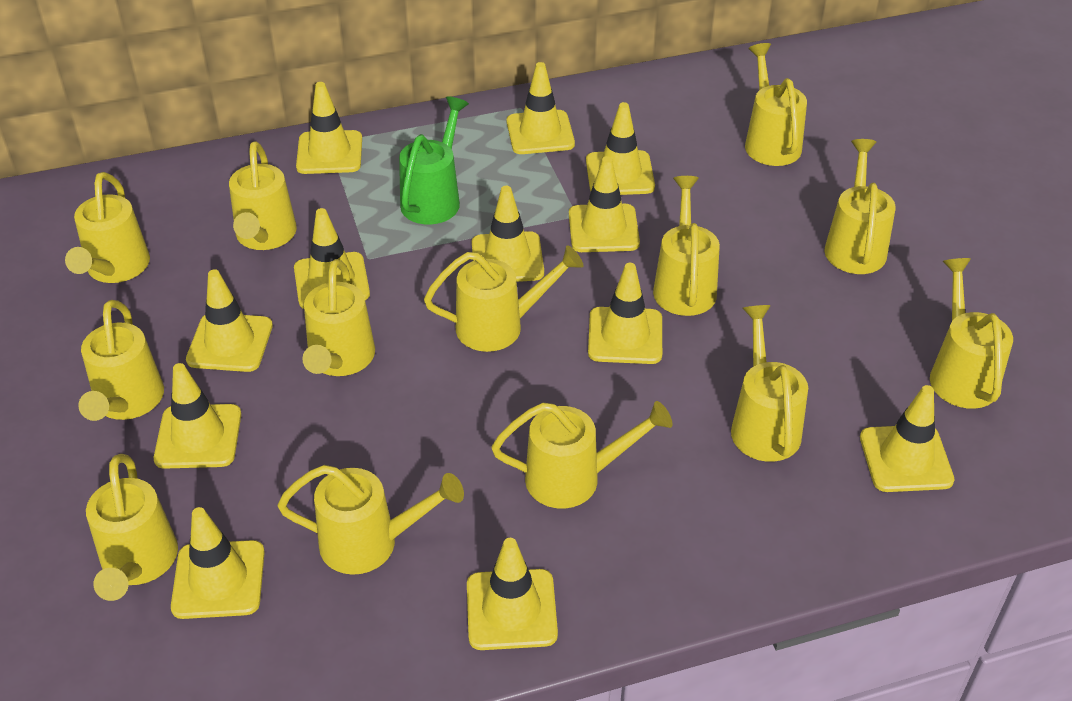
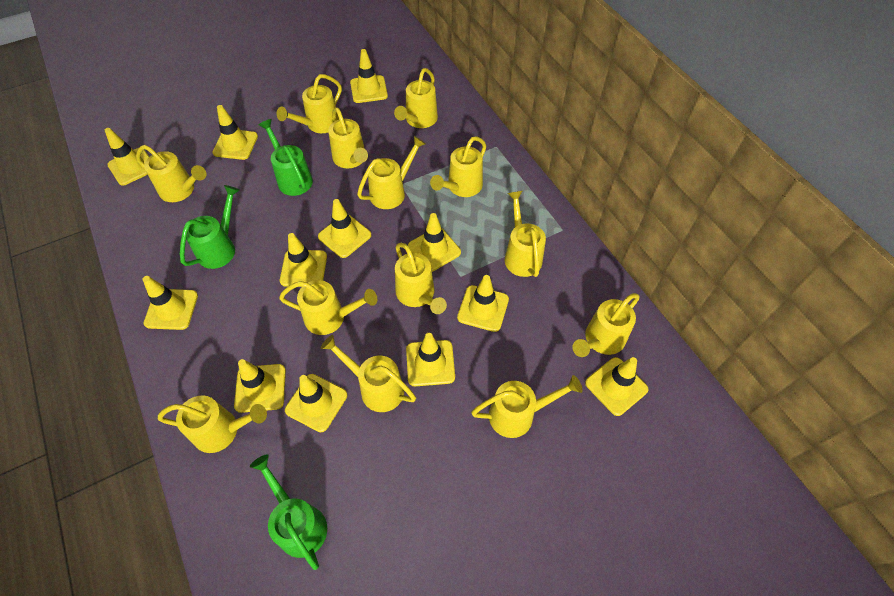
green watering can: [399,96,469,225] = 1 -> [180,185,240,269] [250,454,327,570] [259,119,313,196] = 3

